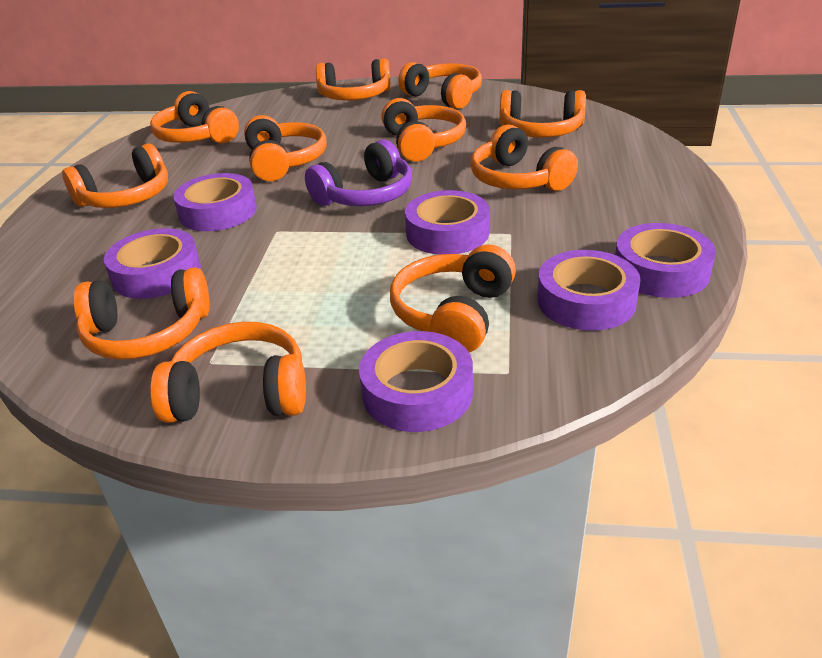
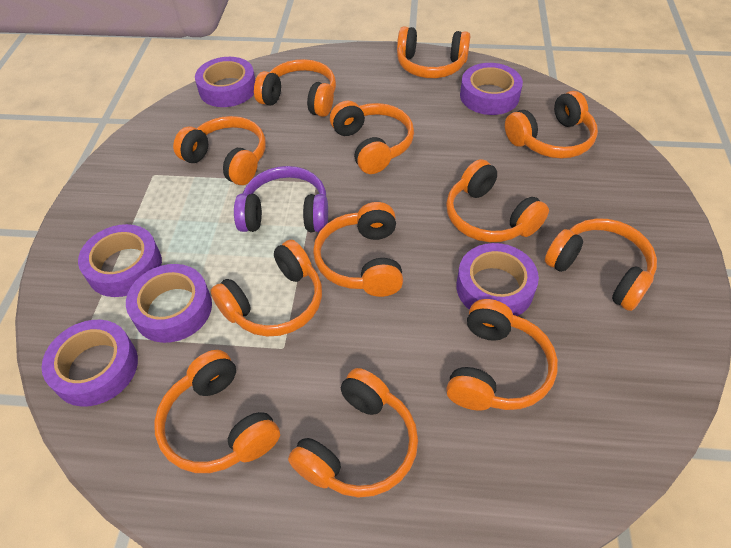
orange headphones: [62,143,168,208] [73,267,210,360] [150,91,239,143] [150,322,306,423] [244,115,327,181] [316,58,391,100] [381,98,466,162] [390,245,516,352] [398,62,482,109] [471,125,578,191] [500,90,586,138] = 11 -> [154,350,280,473] [173,116,266,185] [211,240,322,336] [254,59,336,117] [288,368,418,498] [313,202,403,297] [330,101,414,174] [397,26,470,78] [446,159,549,242] [446,299,558,411] [505,91,598,159] [545,218,657,311] = 12

